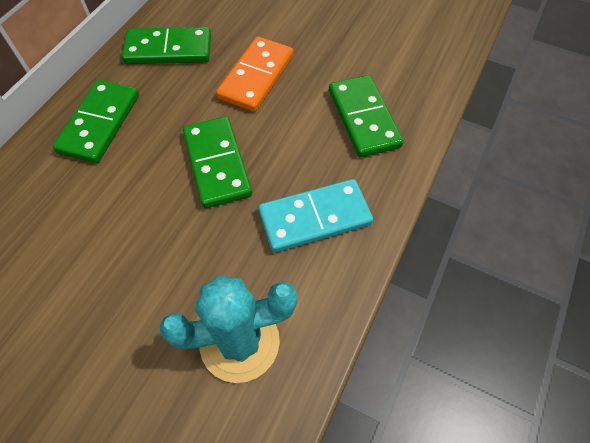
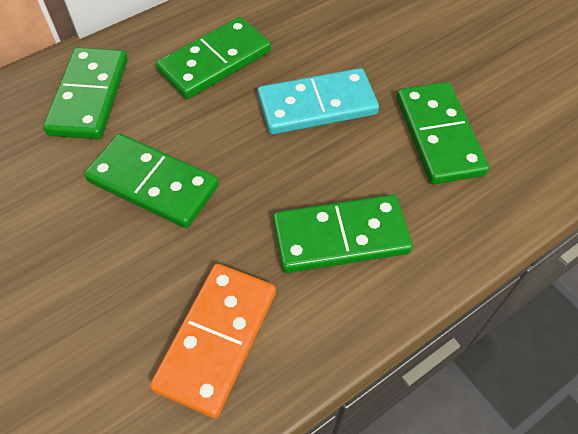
green domino: [53,80,139,163] [122,27,211,64] [183,116,252,208] [329,75,404,157] = 4 -> [43,47,128,139] [84,134,219,228] [156,17,271,99] [273,195,413,273] [396,82,489,184] = 5
turquoise cactus: [160,275,297,383] = 1 -> none = 0

